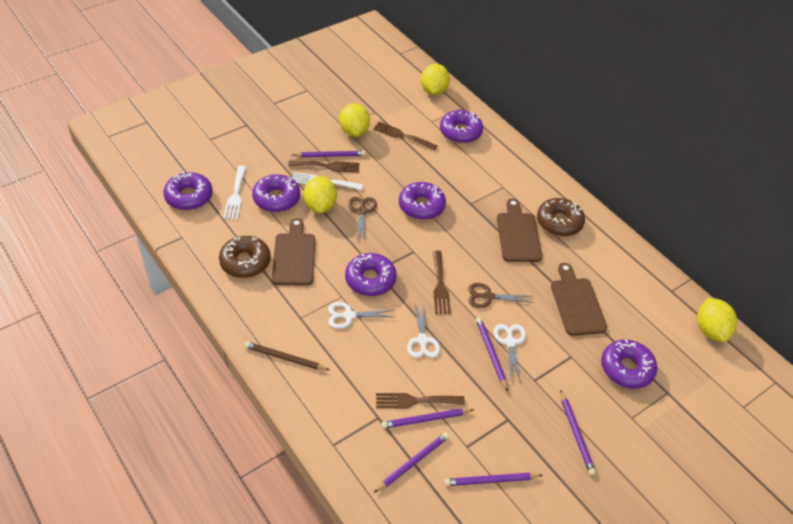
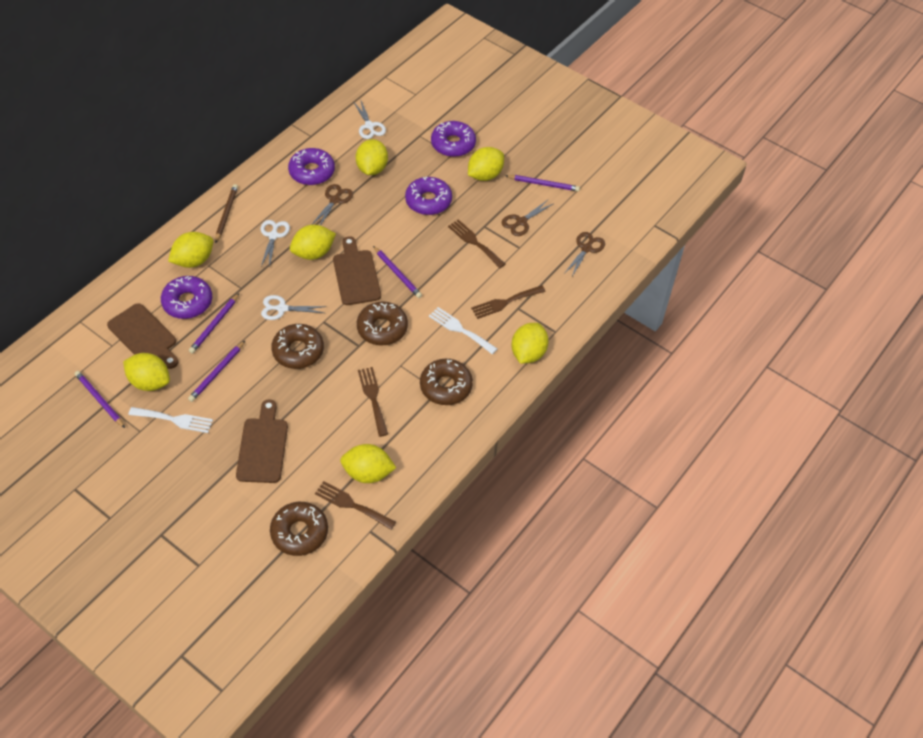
brown donut: [219,236,271,278] [537,198,585,236] = 2 -> [270,502,328,556] [271,324,324,369] [357,301,408,345] [420,359,473,405] = 4
brown scissors: [348,197,377,240] [468,283,533,308] = 2 -> [311,184,353,226] [502,200,553,236] [564,232,605,276] = 3
purple donut: [163,172,213,210] [252,174,300,212] [345,253,397,296] [399,182,446,220] [440,110,483,143] [601,339,657,389] = 6 -> [161,276,212,319] [288,148,335,185] [405,177,452,215] [431,121,476,157] = 4
purple pencil: [292,151,366,157] [374,432,449,493] [381,408,474,429] [444,473,543,486] [476,317,508,392] [560,390,596,475] = 6 -> [75,371,125,428] [188,341,245,402] [189,293,239,354] [373,246,422,298] [506,175,580,191] = 5
yellow lemon: [303,176,337,213] [339,103,370,137] [421,64,450,95] [697,298,737,342] = 4 -> [123,353,170,391] [168,232,213,268] [290,225,336,260] [340,444,396,483] [356,139,388,175] [468,147,504,181] [511,323,549,364] = 7

